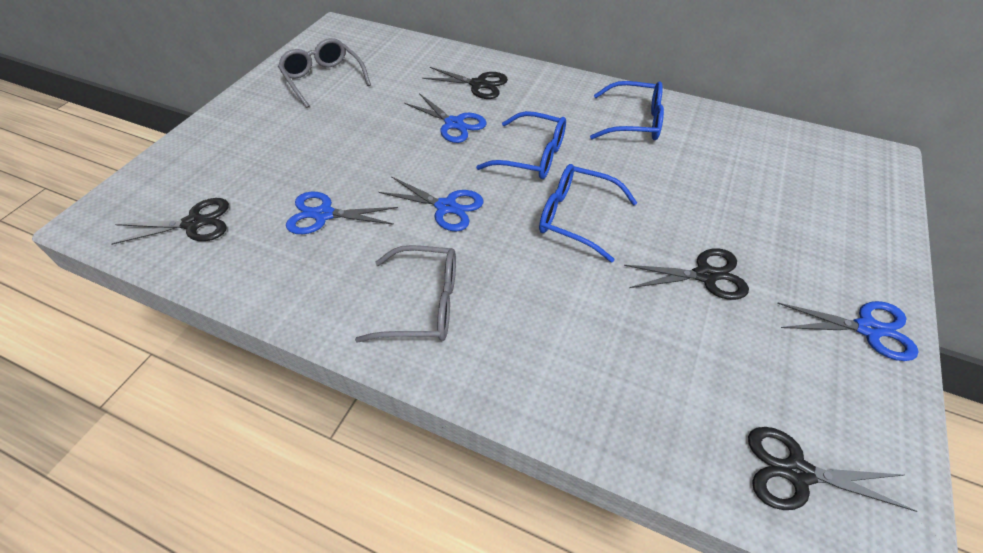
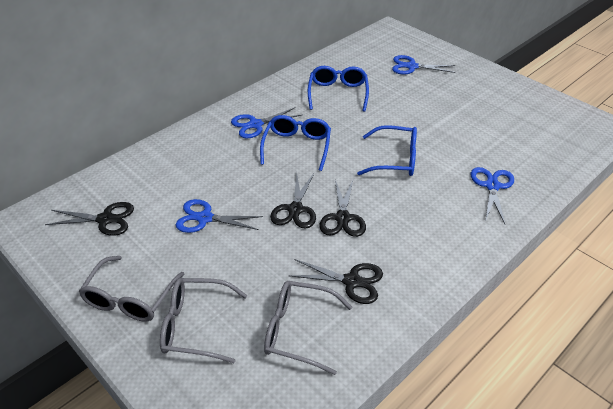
grey glasses: [278,38,371,108] [355,245,456,342] = 2 -> [79,256,184,322] [160,278,247,363] [264,281,352,375] = 3

